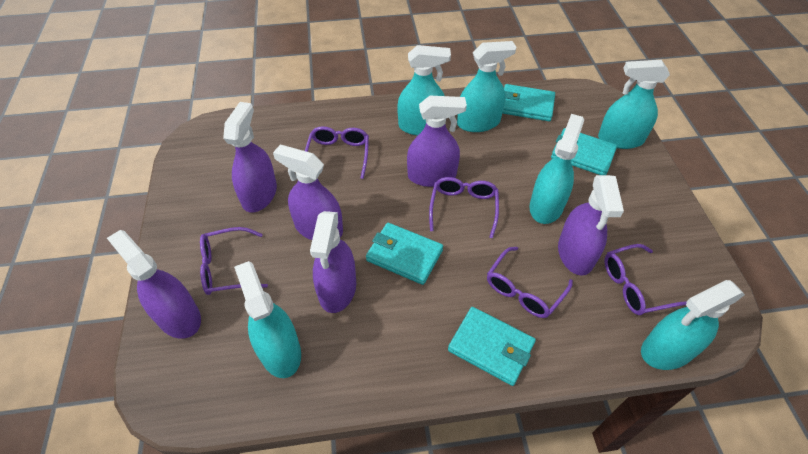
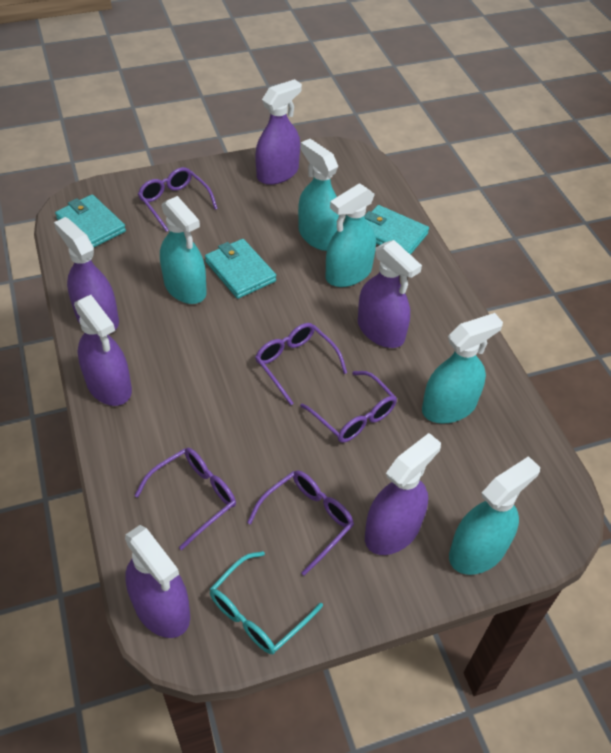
turquoise glasses: none = 0 -> [210,551,323,654] = 1
turquoise spray bottle: [234,261,301,378] [397,45,451,135] [457,41,516,132] [529,114,584,224] [598,60,670,149] [641,280,745,370] = 6 -> [160,196,207,304] [298,139,339,251] [326,183,376,287] [422,313,503,424] [449,456,540,575] = 5
turquoise wallet: [366,223,443,285] [448,307,536,386] [502,84,555,121] [551,128,617,175] = 4 -> [55,195,126,247] [205,239,276,299] [364,205,429,255] = 3

